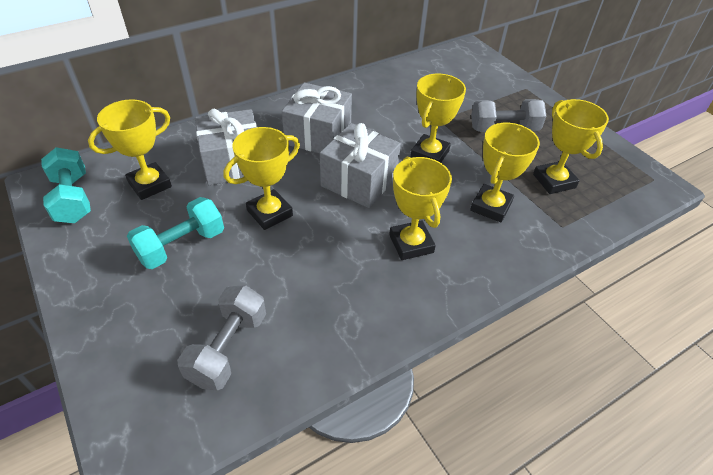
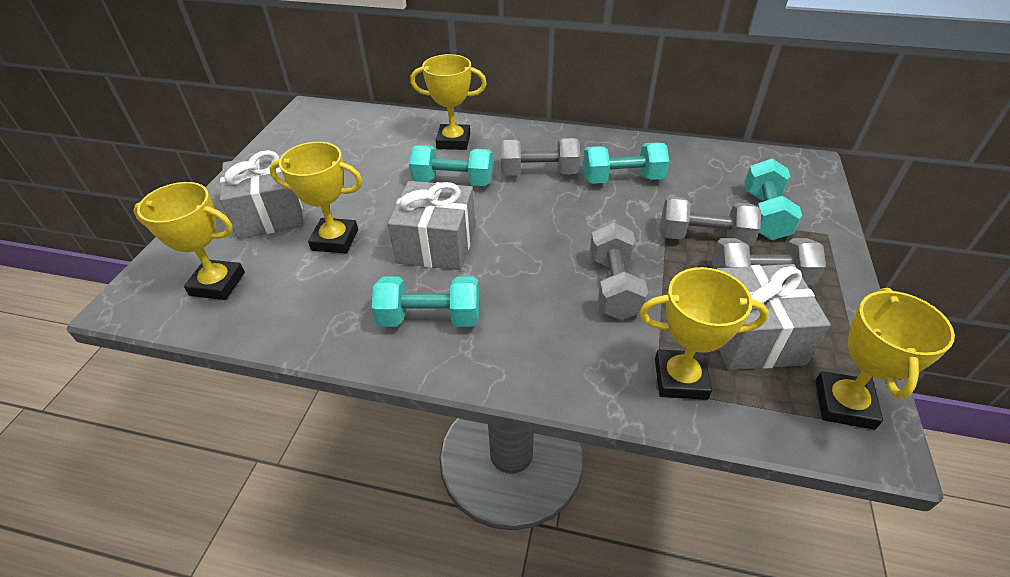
grey dumbbell: [177,285,266,391] [471,99,546,132] = 2 -> [501,138,580,176] [590,223,648,320] [660,196,761,247] [712,238,826,285] = 4
turquoise dumbbell: [41,147,91,223] [127,197,224,269] = 2 -> [372,276,479,327] [409,145,493,186] [583,143,670,184] [744,158,802,240] = 4
yellow trophy: [88,99,172,200] [224,127,300,230] [389,156,452,260] [411,74,466,163] [470,123,540,223] [533,99,609,194] = 6 -> [133,182,245,300] [269,142,362,253] [410,54,487,150] [640,267,769,400] [815,288,955,430] = 5

